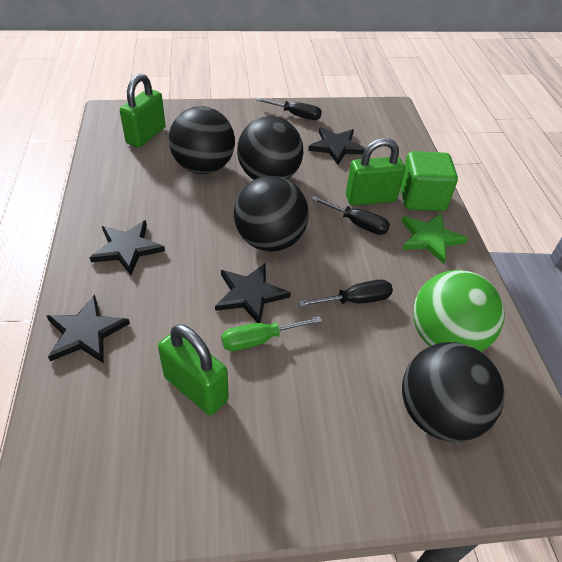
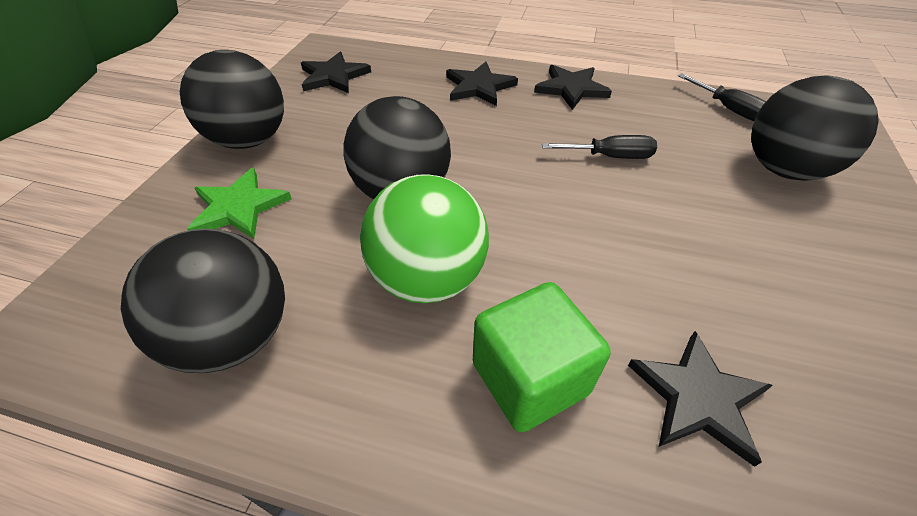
black screwdriver: [256,98,322,120] [299,280,393,307] [312,196,390,235] = 3 -> [542,135,657,159] [678,73,766,121] = 2
green padlock: [120,74,166,148] [158,324,229,415] [346,138,405,205] = 3 -> none = 0
green screwdriver: [222,316,322,351] = 1 -> none = 0

